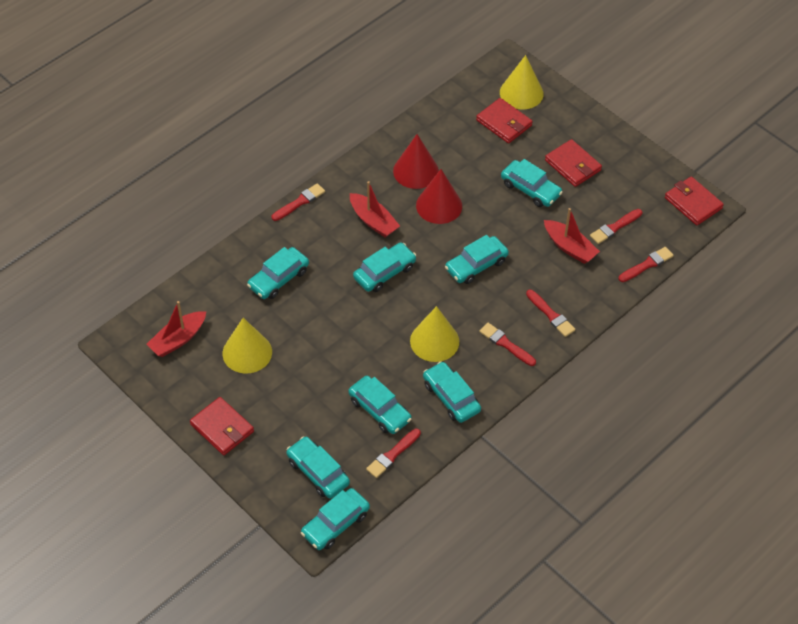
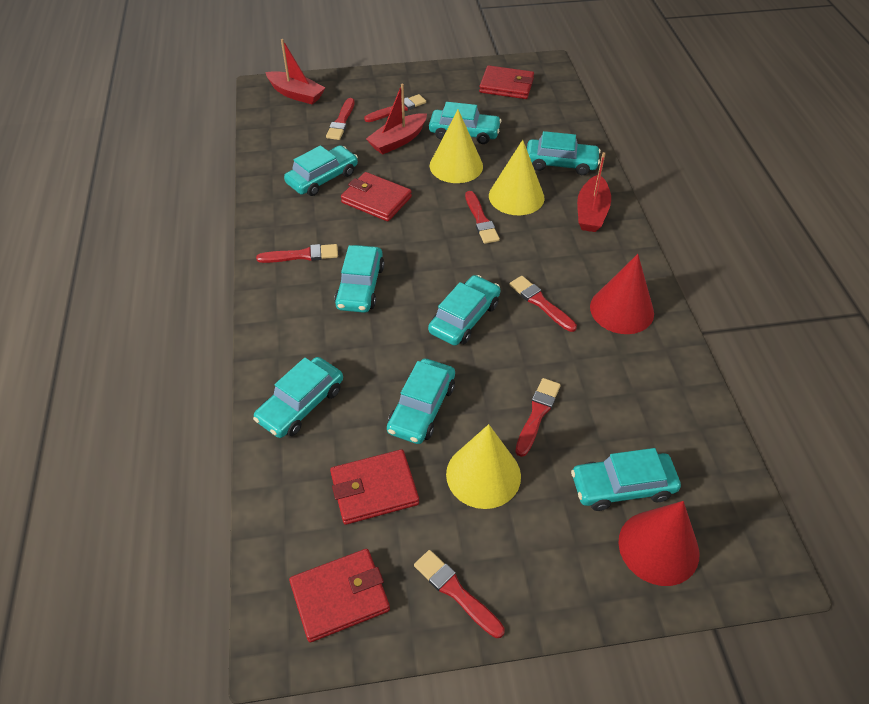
red brush: [272,183,325,221] [366,429,421,478] [479,323,536,366] [526,290,575,337] [590,209,642,244] [619,247,674,282] = 6 -> [256,244,338,263] [326,98,355,140] [364,94,426,122] [414,550,505,638] [465,191,500,244] [509,276,577,332] [515,378,561,457] = 7

